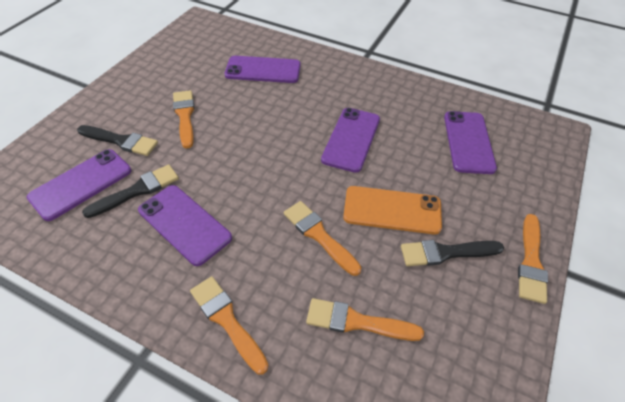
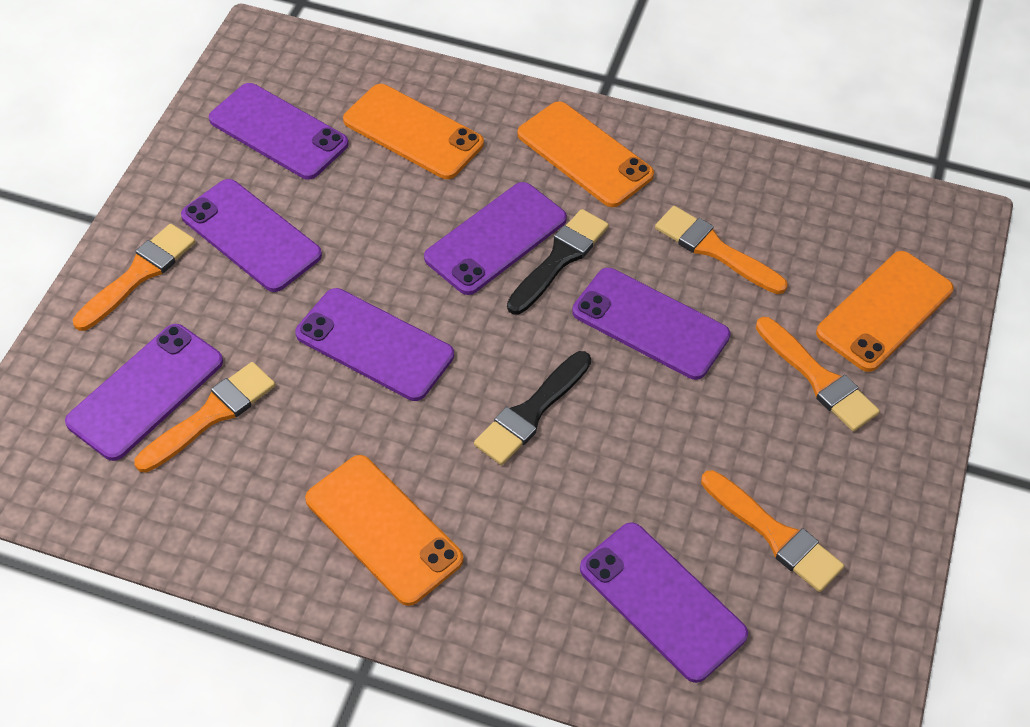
black brush: [77,125,158,156] [82,164,179,218] [401,240,504,266] = 3 -> [474,351,591,465] [507,209,609,315] = 2
orange phone: [343,186,442,234] = 1 -> [305,455,463,606] [343,84,484,179] [517,101,654,207] [816,251,954,372] = 4
purple phone: [26,149,131,221] [138,185,232,266] [225,56,301,83] [321,108,380,173] [444,111,497,174] = 5 -> [65,324,223,461] [181,179,322,292] [209,83,348,180] [295,288,454,401] [424,182,567,295] [572,268,731,380] [580,522,748,683] = 7

